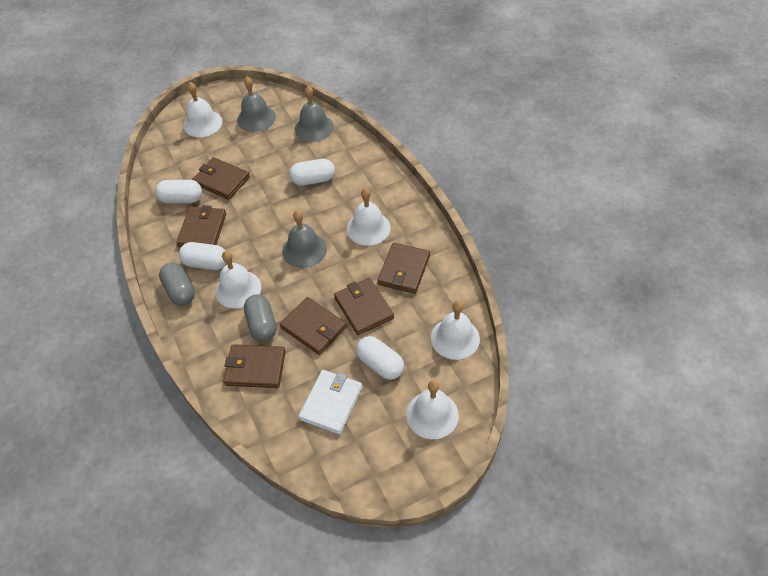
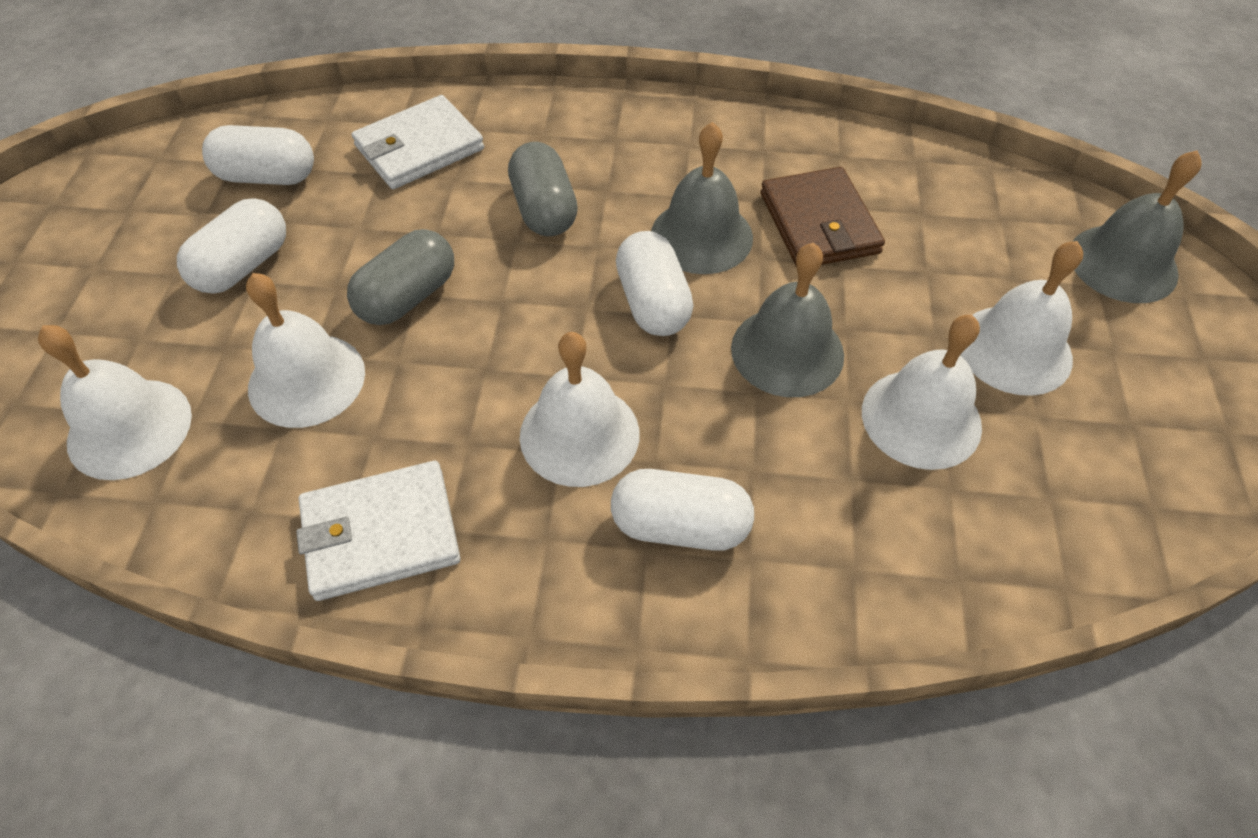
brown wallet: [176,205,226,247] [192,157,250,200] [223,344,286,388] [280,297,347,355] [334,278,394,335] [377,243,430,294] = 6 -> [761,167,885,267] = 1
white wallet: [298,370,362,435] = 1 -> [296,461,460,601] [352,95,484,189] = 2

